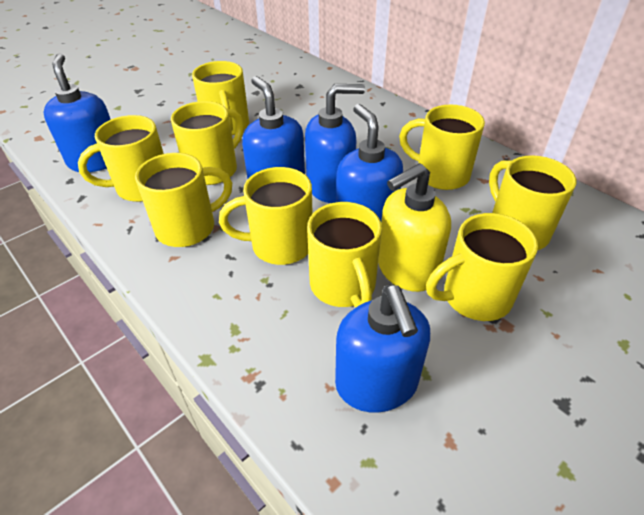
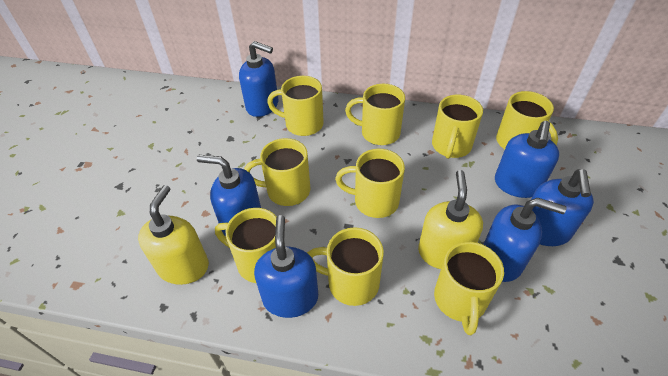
blue soap dispenser: [43,53,111,172] [242,76,305,180] [305,84,365,203] [335,285,430,413] [336,104,403,221] = 5 -> [197,155,261,236] [239,41,278,117] [254,215,318,318] [483,198,567,282] [495,121,559,198] [531,169,594,246] = 6
yellow soap dispenser: [378,163,451,292] = 1 -> [138,185,209,285] [418,170,483,269] = 2

